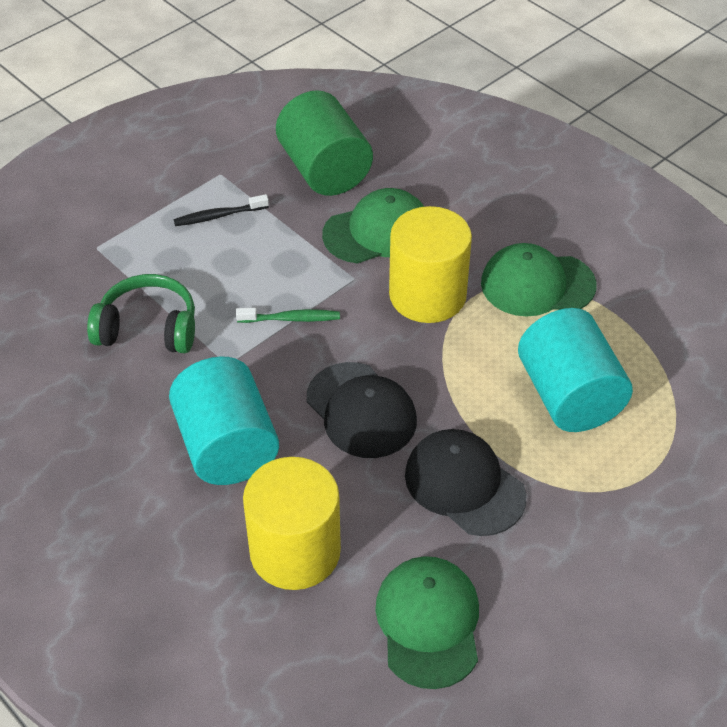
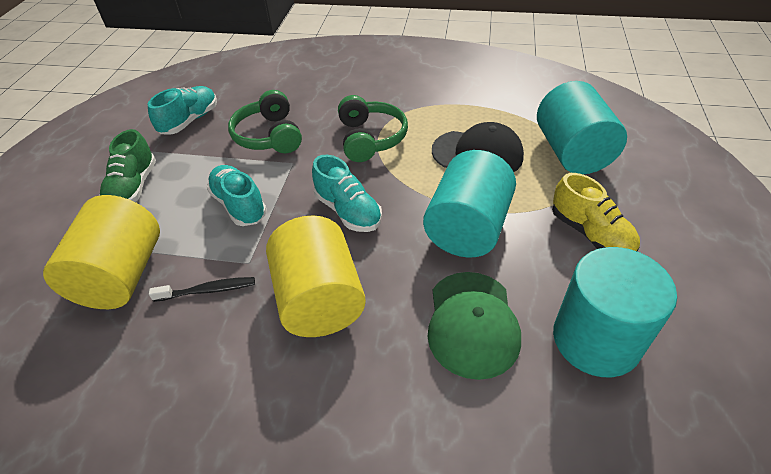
black cap: [307,362,417,458] [405,429,527,536] = 2 -> [432,122,524,172] = 1
green cap: [322,188,424,263] [375,556,479,689] [481,243,597,316] = 3 -> [427,272,521,380] = 1
green cylinder: [276,90,373,196] = 1 -> none = 0
green headphones: [87,274,195,353] = 1 -> [228,90,302,153] [338,95,408,162] = 2
green shoe: none = 0 -> [99,129,156,202] = 1
green toothbrush: [236,308,340,323] = 1 -> none = 0
turquoise cylinder: [169,357,279,485] [518,308,633,432] = 2 -> [423,150,516,258] [537,81,627,174] [553,247,677,377] = 3
turquoise shoe: none = 0 -> [148,86,217,134] [207,165,267,226] [312,155,382,232] = 3
yellow shoe: none = 0 -> [552,173,640,251] = 1

